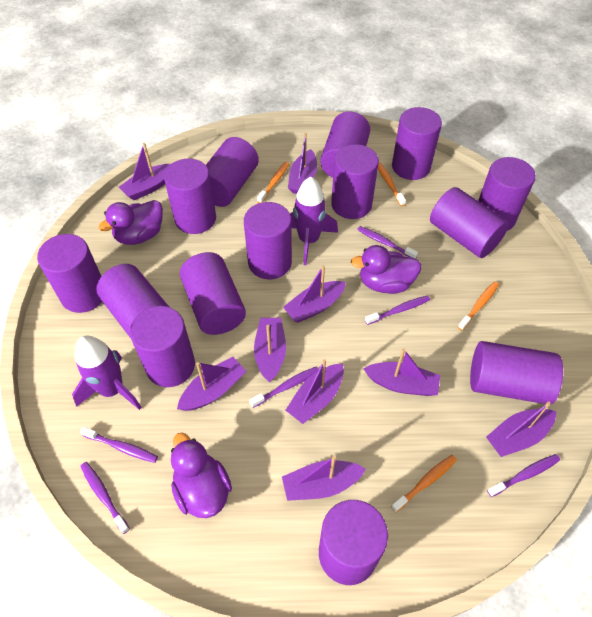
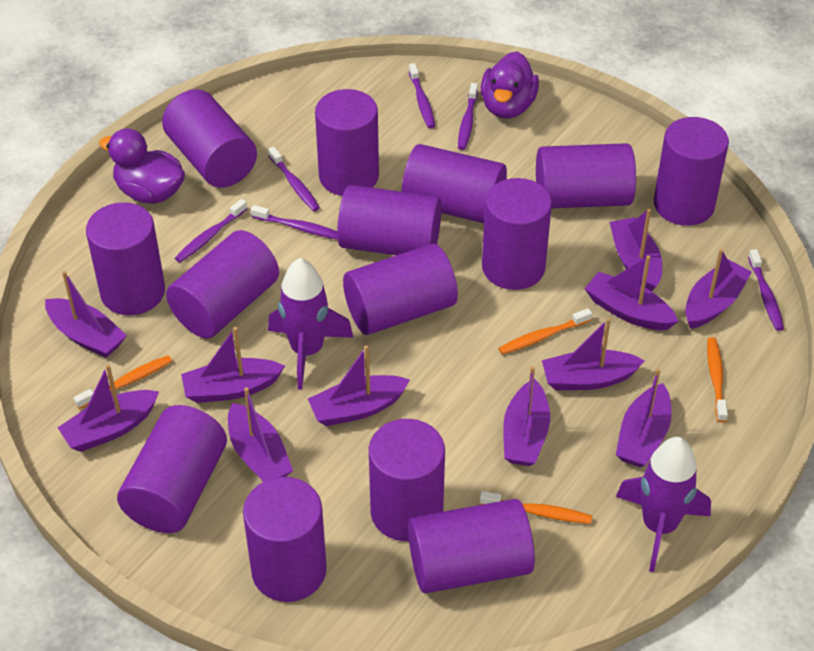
purple boat: [119,143,171,200] [177,357,246,411] [254,318,286,382] [282,455,366,501] [283,265,346,323] [286,359,344,424] [288,133,317,194] [363,348,440,396] [486,401,556,457] = 9 -> [45,271,127,358] [57,364,159,452] [181,327,285,403] [228,387,293,482] [308,345,410,426] [503,366,550,466] [542,318,645,390] [585,255,679,330] [610,209,662,291] [616,368,672,468] [685,249,752,329] = 11
purple duck: [99,200,163,245] [171,432,232,518] [351,245,422,294] = 3 -> [99,129,185,204] [481,51,539,119] = 2

